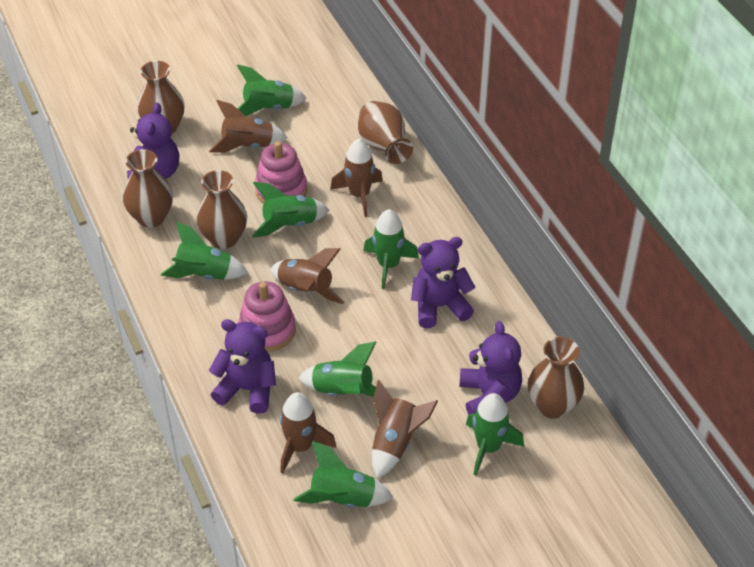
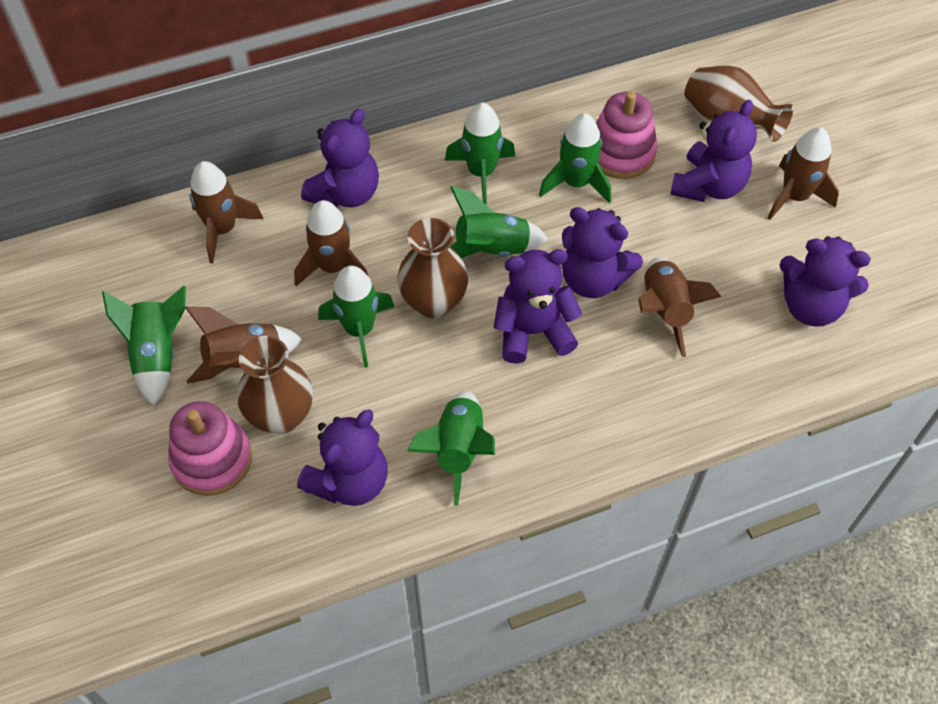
brown vase: [123,149,173,228] [137,61,185,134] [196,170,247,249] [358,101,413,164] [528,337,584,419] = 5 -> [237,336,313,434] [397,218,468,318] [684,66,793,142] = 3
green rocket: [161,222,248,280] [237,64,307,116] [252,182,329,238] [293,441,393,508] [298,342,376,397] [363,209,419,289] [466,393,524,476] = 7 -> [102,286,186,406] [318,266,394,368] [407,391,495,506] [445,103,515,205] [450,186,548,258] [539,113,611,204] = 6
purple teddy bear: [127,103,179,179] [209,319,276,414] [411,237,476,328] [459,321,522,415] = 4 -> [297,409,388,506] [301,108,379,207] [493,249,582,364] [562,207,643,298] [670,100,757,202] [780,236,871,327] = 6

